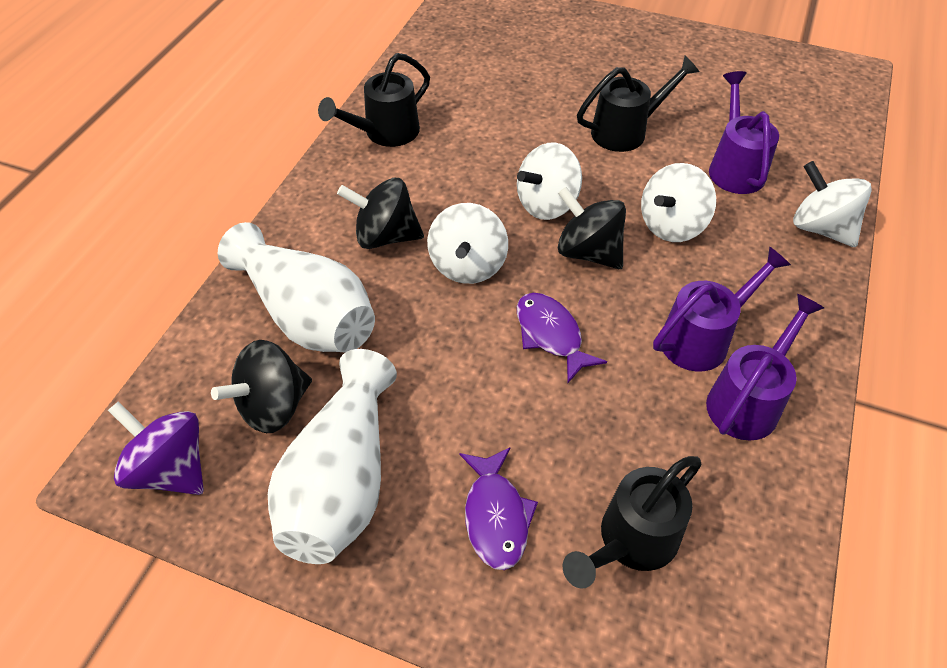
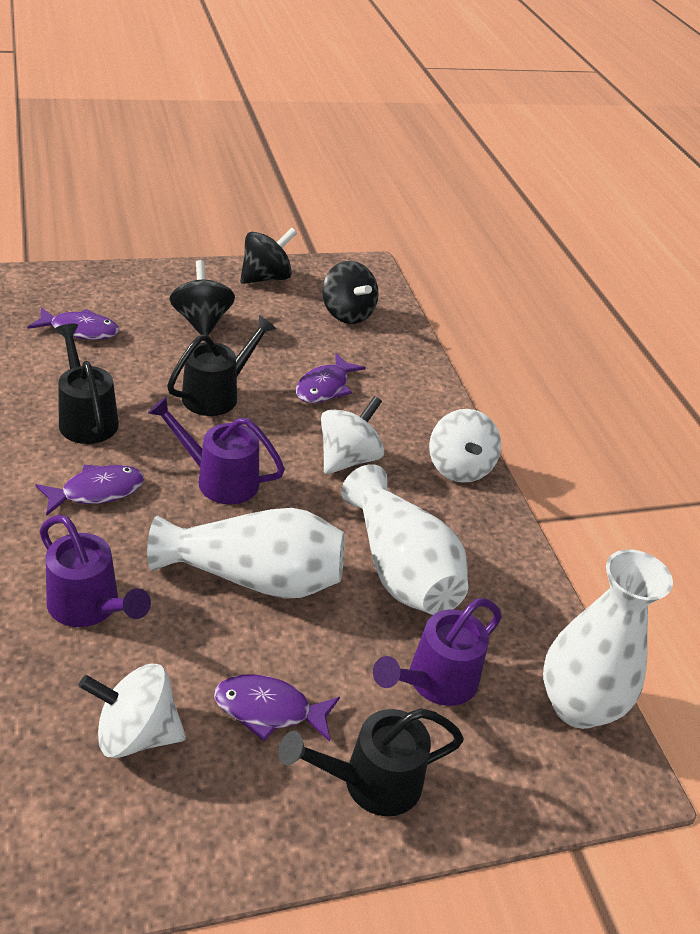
purple fish: [459,447,538,570] [517,293,607,383] = 2 -> [28,307,119,340] [35,465,144,516] [214,674,340,742] [296,353,366,403] = 4
purple spinning top: [108,401,204,495] = 1 -> none = 0
white spinning top: [427,203,508,284] [517,143,582,220] [641,163,716,242] [793,161,872,247] = 4 -> [79,664,186,758] [321,396,385,474] [429,409,501,483] = 3
white vase: [218,222,375,352] [268,349,397,564] = 2 -> [147,508,345,599] [341,464,468,615] [543,549,673,729] = 3

